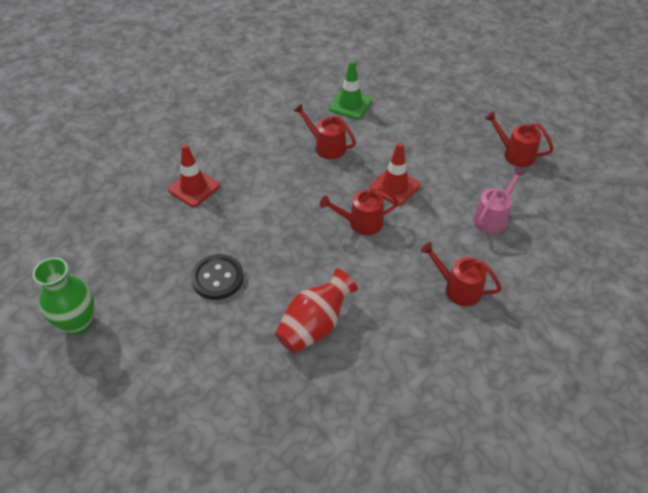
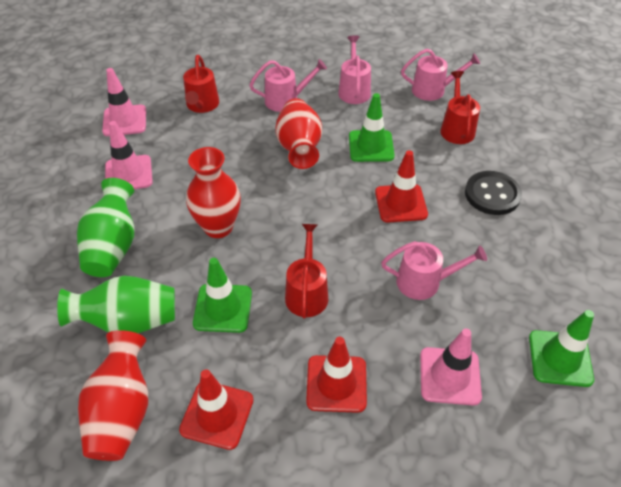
green traffic cone: [329,60,372,119] = 1 -> [193,258,252,333] [349,93,395,162] [529,310,594,387] = 3
green vase: [33,258,94,335] = 1 -> [57,276,175,333] [77,178,134,277] = 2
pink traffic cone: none = 0 -> [102,68,146,136] [105,121,153,189] [420,329,482,405] = 3
pink watering can: [473,167,525,234] = 1 -> [249,59,327,112] [338,35,371,104] [381,241,487,300] [401,49,480,101] = 4
red traffic cone: [168,144,220,207] [370,142,420,206] = 2 -> [179,369,254,450] [306,337,367,413] [375,150,428,222] = 3
red vase: [275,269,358,353] = 1 -> [78,330,148,461] [186,147,241,238] [275,98,322,169] = 3
red watering can: [294,104,356,159] [320,186,399,235] [421,242,502,306] [485,111,554,167] = 4 -> [183,55,219,113] [285,224,328,318] [440,71,480,144] = 3

